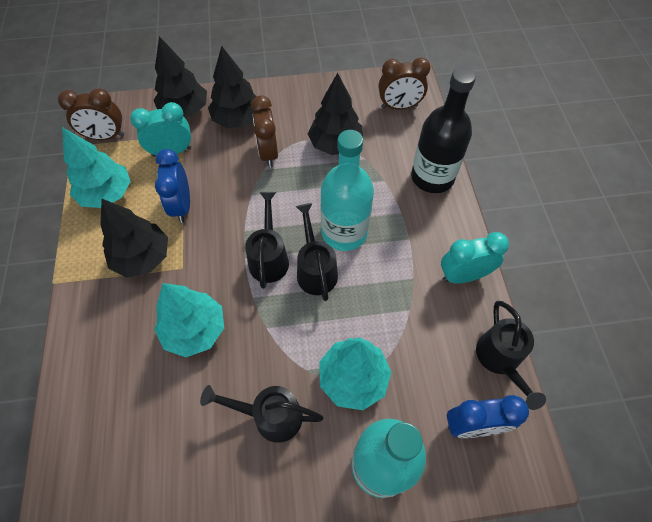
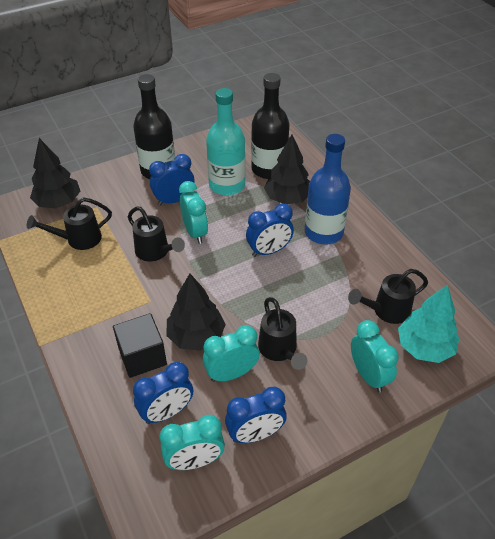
black bottle: [411,67,476,193] = 1 -> [133,74,175,179] [251,73,289,179] = 2
black cube: none = 0 -> [113,313,167,378] = 1
black tree: [101,199,168,278] [154,36,207,117] [208,46,256,128] [308,73,363,155] = 4 -> [30,138,80,209] [166,274,226,350] [264,135,310,204] = 3
blue bottle: none = 0 -> [305,134,351,244] = 1
blue clock: [155,149,190,223] [447,395,529,438] = 2 -> [133,362,193,424] [149,154,194,206] [225,387,287,443] [246,204,294,257] = 4
brown clock: [58,88,125,140] [251,96,278,167] [379,57,431,110] = 3 -> none = 0
turquoise bottle: [321,130,374,251] [352,419,426,498] = 2 -> [206,88,245,196] = 1
turquoise clock: [130,102,191,157] [441,232,509,283] = 2 -> [160,415,225,470] [179,181,208,244] [203,325,259,382] [351,320,399,392] = 4
turquoise tree: [62,127,131,208] [154,283,224,357] [319,337,391,410] = 3 -> [398,285,459,363] = 1

